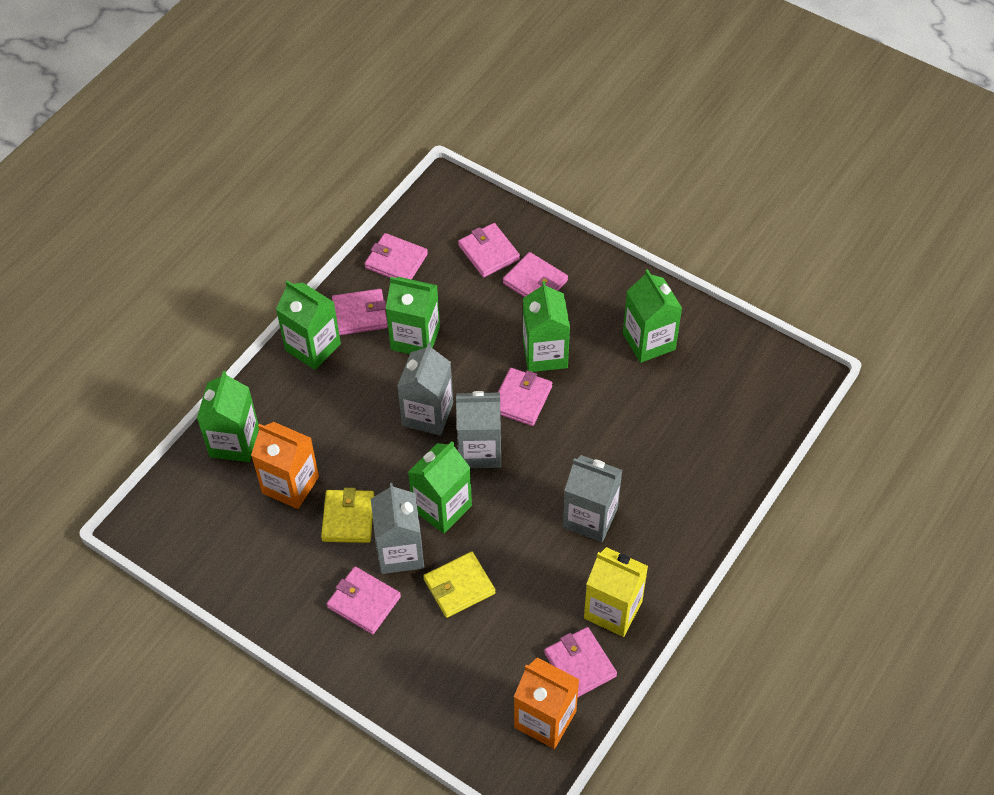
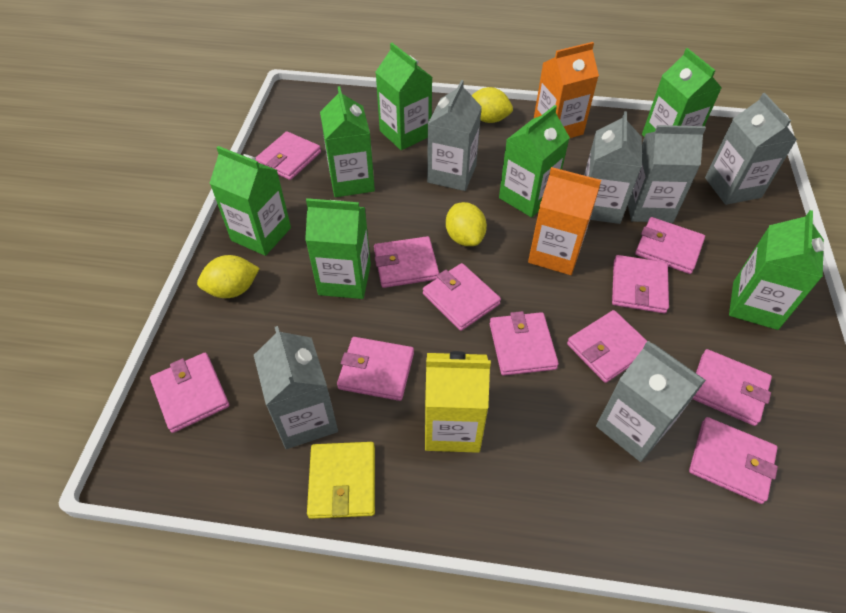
green carton: [197,371,259,462] [276,280,341,370] [386,277,440,354] [408,441,472,534] [523,281,570,372] [623,269,682,363] = 6 -> [209,146,291,256] [305,198,371,299] [320,86,375,197] [376,43,432,150] [499,105,570,217] [642,48,722,137] [729,210,824,330] = 7
grey carton: [371,483,424,574] [397,343,453,436] [456,391,501,468] [563,455,622,542] = 4 -> [254,326,338,449] [427,80,482,191] [584,111,642,224] [596,341,706,462] [628,125,706,223] [705,93,797,205] = 6
pink wallet: [327,567,401,634] [332,289,388,335] [365,233,428,280] [458,223,520,277] [498,368,552,426] [503,252,568,297] [544,627,617,697] = 7 -> [150,353,229,433] [256,131,321,180] [337,337,414,401] [374,236,439,288] [423,263,501,331] [490,311,559,376] [567,310,647,383] [612,255,669,313] [635,217,705,274] [689,417,778,504] [692,349,772,426] = 11
yellow lemon: none = 0 -> [197,255,260,298] [446,202,487,246] [471,87,513,123] = 3
yellow wallet: [321,488,375,543] [424,552,496,618] = 2 -> [307,442,375,519] = 1

